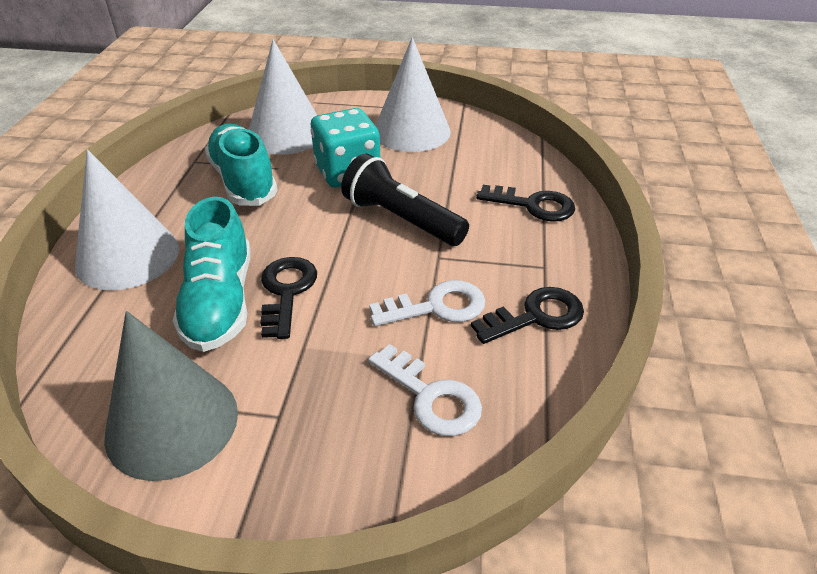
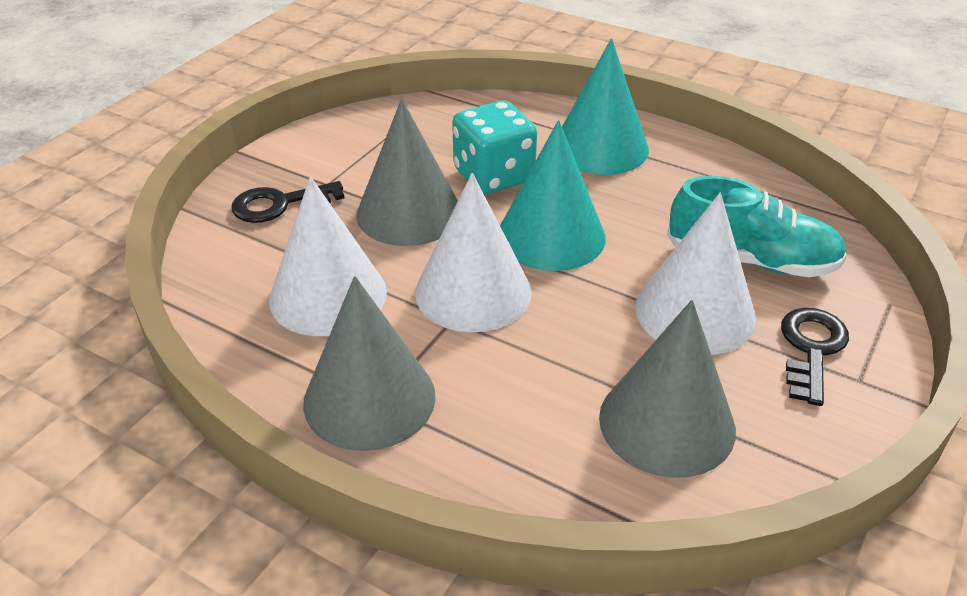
black flashlight: [341,153,469,246] = 1 -> none = 0
black key: [260,257,317,339] [471,287,584,344] [476,185,575,222] = 3 -> [231,181,344,223] [781,308,849,406] = 2
grey cone: [104,311,238,481] = 1 -> [303,276,436,451] [356,99,458,246] [599,300,736,478] = 3
turquoise cone: none = 0 -> [500,120,606,271] [562,38,649,175] = 2
turquoise shoe: [173,197,250,352] [205,124,278,206] = 2 -> [667,176,847,277] = 1
white key: [368,344,482,436] [369,280,485,326] = 2 -> none = 0

